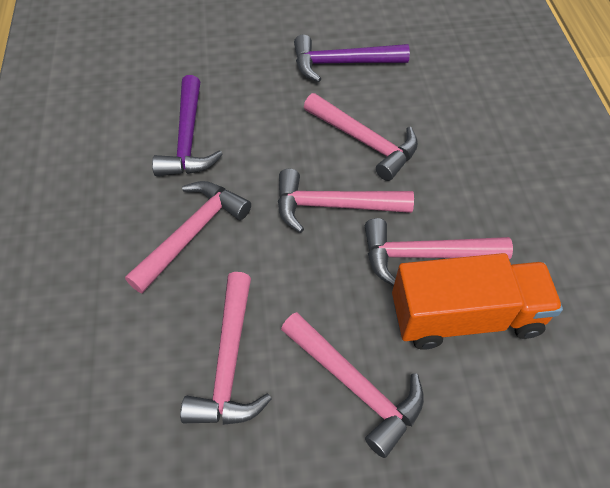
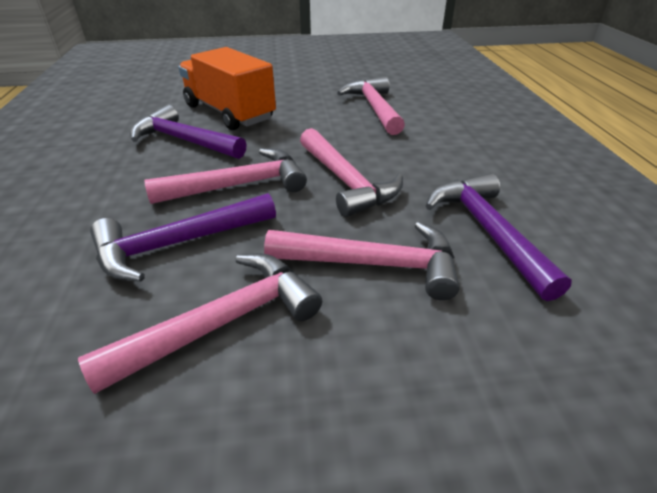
pink hammer: [125,181,251,293] [180,272,272,425] [278,169,414,233] [281,312,424,458] [304,93,418,181] [365,218,513,286] = 6 -> [78,254,322,394] [144,148,307,204] [264,222,460,300] [300,128,403,217] [337,76,405,135] = 5
purple hammer: [152,75,223,176] [294,35,410,82] = 2 -> [90,193,276,282] [130,105,247,159] [426,173,572,301] = 3

